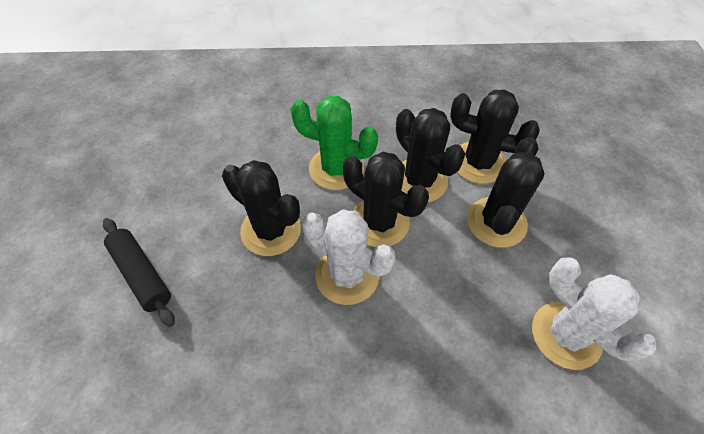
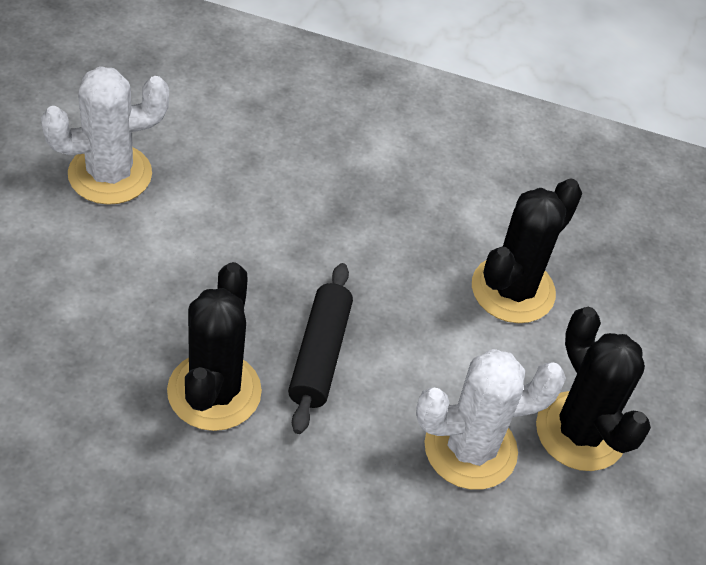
black cactus: [222,160,301,256] [343,152,429,247] [396,108,465,202] [450,89,540,184] [467,137,545,248] = 5 -> [167,262,262,431] [472,178,582,323] [536,307,651,471] = 3
green cactus: [290,96,378,190] = 1 -> none = 0

